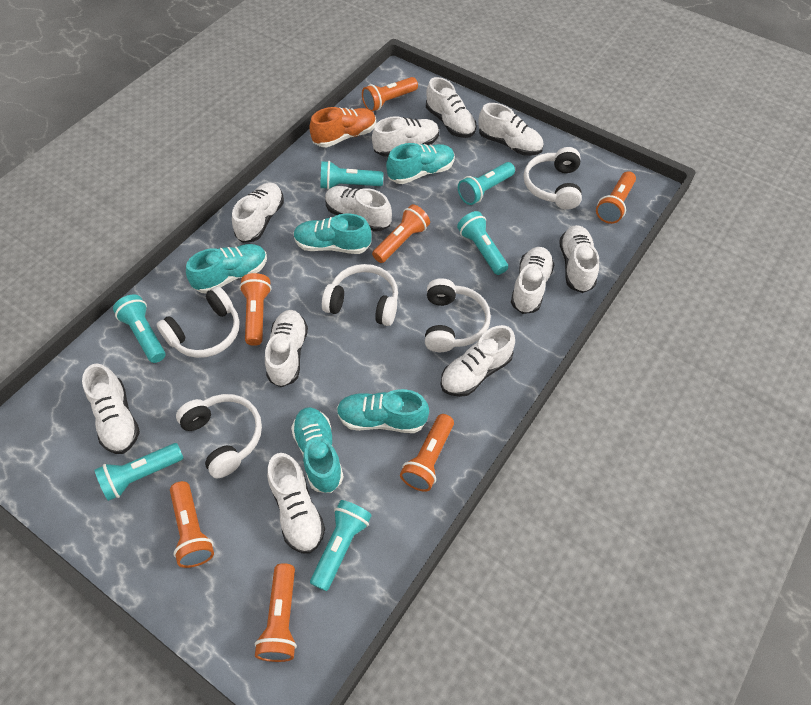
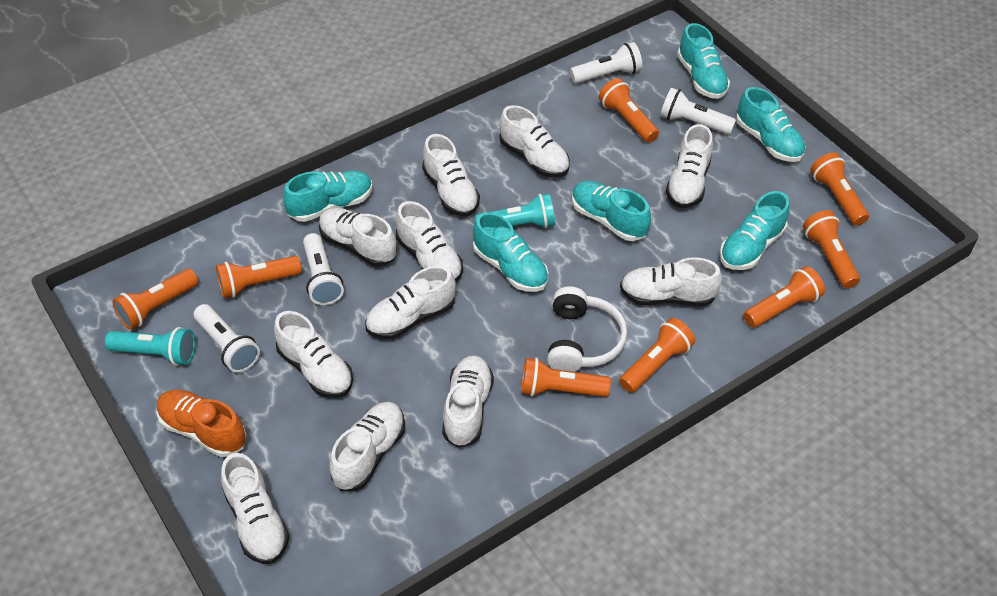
orange flashlight: [170,481,214,568] [239,273,272,346] [255,563,297,662] [362,77,418,112] [372,204,430,263] [400,414,454,492] [596,171,636,224] = 7 -> [112,269,198,330] [216,256,302,298] [521,358,611,397] [599,78,659,142] [619,318,695,393] [743,266,825,328] [803,210,860,288] [811,152,869,226] = 8
turquoise flashlight: [95,443,183,501] [113,295,165,363] [310,500,372,591] [321,161,383,190] [457,211,508,275] [458,162,515,205] = 6 -> [105,327,195,366] [475,193,555,228] = 2
turquoise shoe: [186,244,267,293] [291,407,344,493] [294,214,371,254] [337,389,429,433] [386,143,455,184] = 5 -> [283,171,372,222] [473,212,549,292] [572,181,651,241] [677,23,730,99] [720,191,790,270] [736,87,806,162] = 6
white flashlight: none = 0 -> [194,304,260,373] [303,233,344,305] [570,42,642,84] [660,88,736,134] = 4
white headphones: [156,286,240,358] [176,394,262,478] [322,264,398,326] [425,278,491,352] [524,147,582,210] = 5 -> [547,287,627,372] = 1

